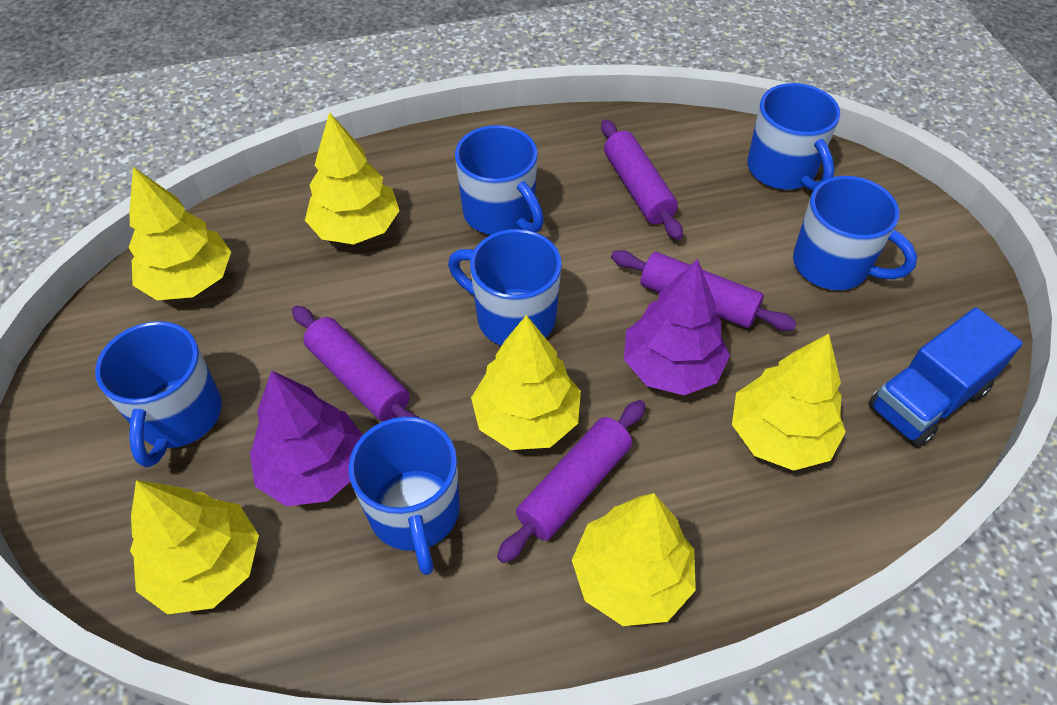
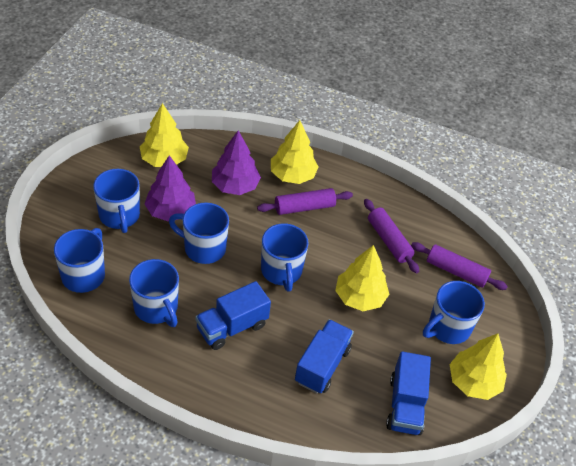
blue truck: [868,308,1023,447] = 1 -> [195,281,271,350] [295,319,354,394] [386,351,431,435] = 3
purple rolling pin: [292,306,419,421] [497,400,646,563] [601,119,683,240] [611,250,797,331] = 4 -> [257,188,353,215] [364,199,419,273] [411,242,508,290] = 3
yellow tree: [128,167,231,300] [130,480,259,614] [305,112,400,244] [471,315,581,450] [572,493,696,626] [732,334,846,471] = 6 -> [140,103,189,167] [271,120,319,184] [335,245,389,311] [450,334,507,400] = 4

